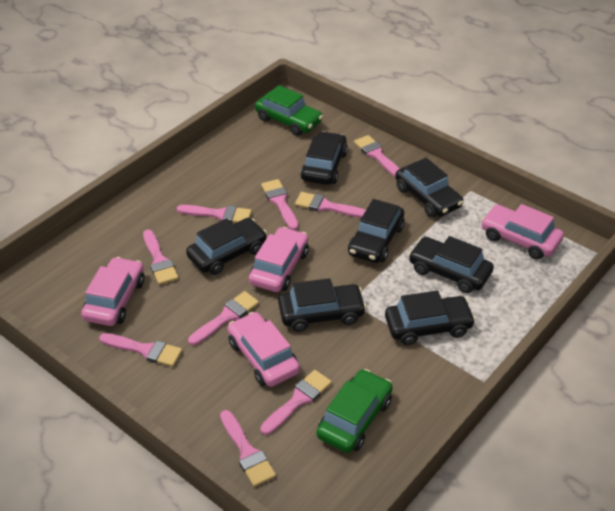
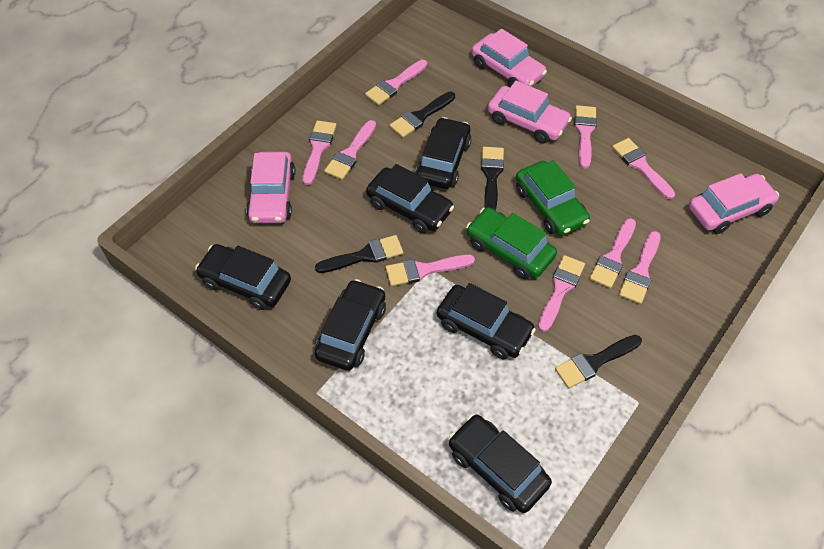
black brush: none = 0 -> [315,235,403,273] [390,92,455,138] [481,147,504,211] [555,335,642,388] = 4
black car: [186,218,267,275] [278,278,367,332] [300,131,348,185] [348,199,405,263] [385,291,476,345] [395,158,463,217] [409,236,494,293] = 7 -> [195,244,291,310] [315,279,386,371] [366,164,454,233] [415,117,471,189] [437,283,536,359] [449,415,552,513] = 6

